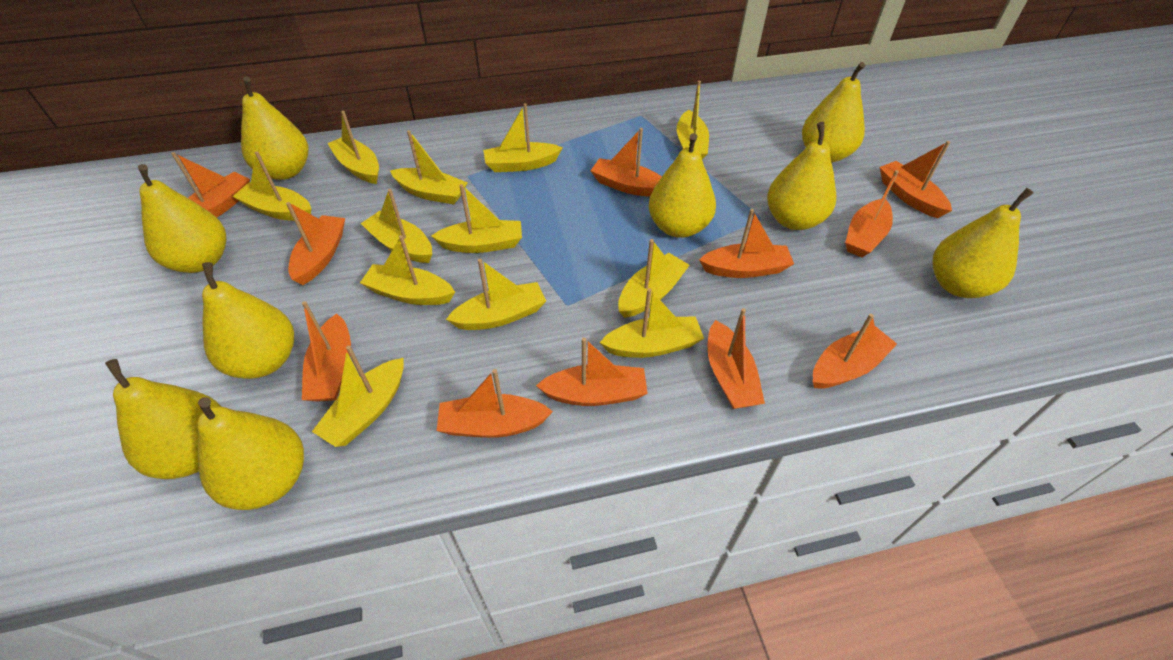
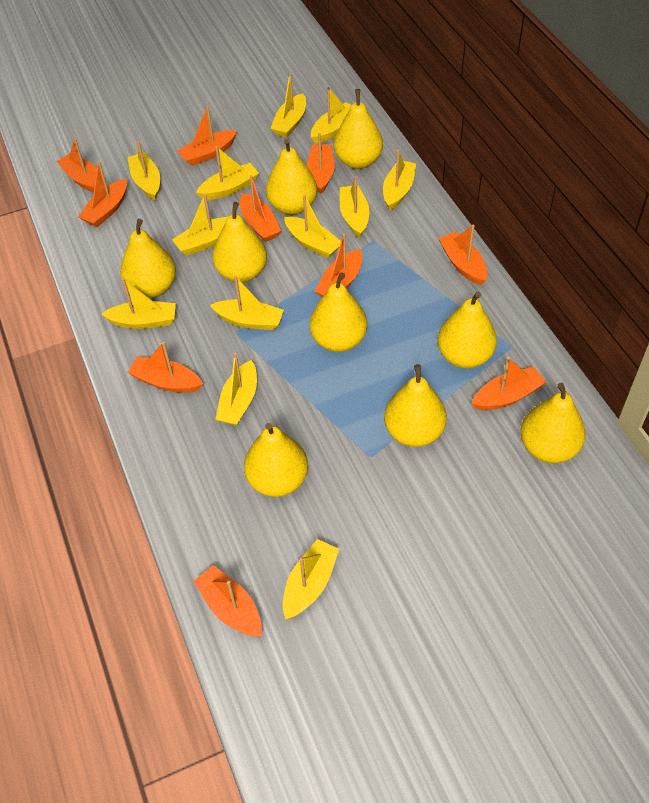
orange boat: [171,152,250,217] [286,202,345,285] [302,301,351,402] [437,369,553,438] [536,337,648,406] [590,128,662,197] [699,209,794,278] [708,308,765,409] [813,314,897,388] [845,170,899,257] [879,141,952,218] = 11 -> [56,138,97,192] [78,161,127,227] [128,342,203,393] [177,106,237,166] [193,565,262,637] [240,175,281,242] [307,133,335,194] [314,233,363,297] [438,224,487,285] [471,357,546,410] = 10

